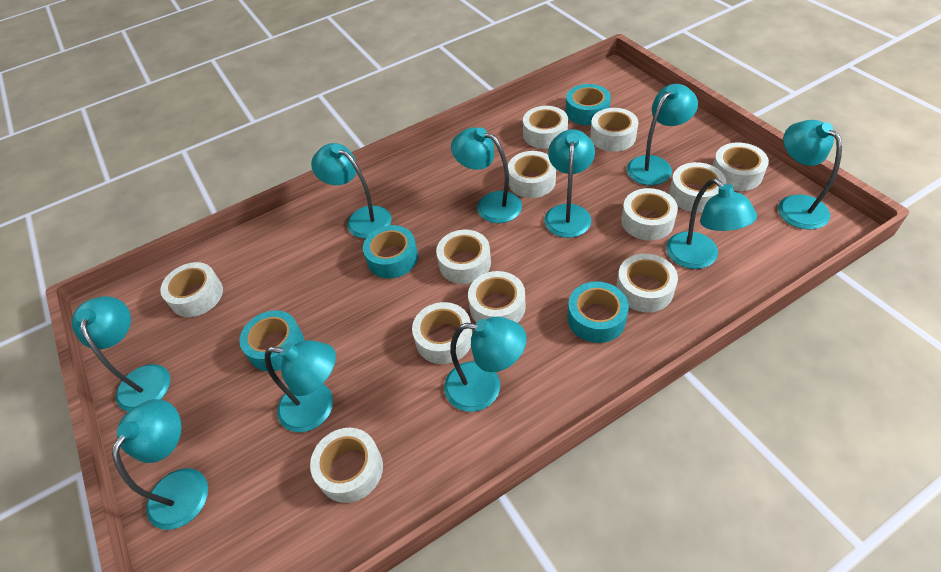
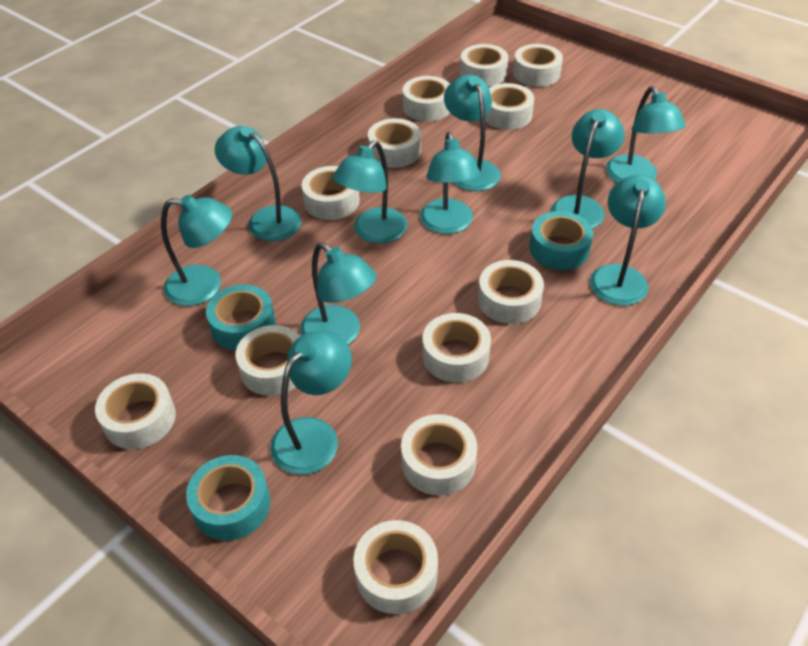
turquoise tape: [239,310,304,371] [363,225,418,278] [566,84,611,125] [567,281,629,343] = 4 -> [186,455,270,541] [206,284,276,351] [530,211,593,270] = 3

